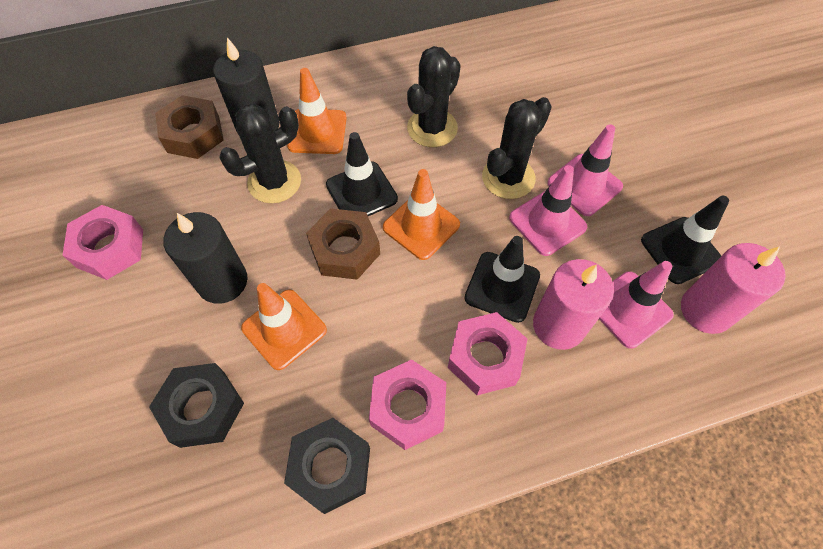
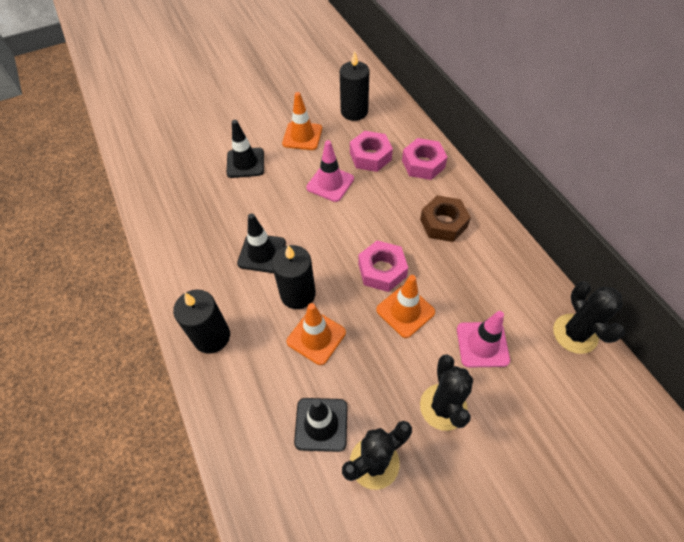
black candle: [163,212,247,304] [213,37,279,135] = 2 -> [173,290,230,354] [272,245,316,309] [340,51,370,121] = 3
black nut: [149,363,244,448] [284,418,370,514] = 2 -> none = 0
brown nut: [155,95,224,159] [306,208,380,280] = 2 -> [420,195,471,242] = 1
pink candle: [533,259,614,350] [681,243,786,334] = 2 -> none = 0
pink traffic cone: [509,165,587,256] [547,124,623,216] [599,261,674,349] = 3 -> [306,140,354,202] [457,311,510,368] = 2

